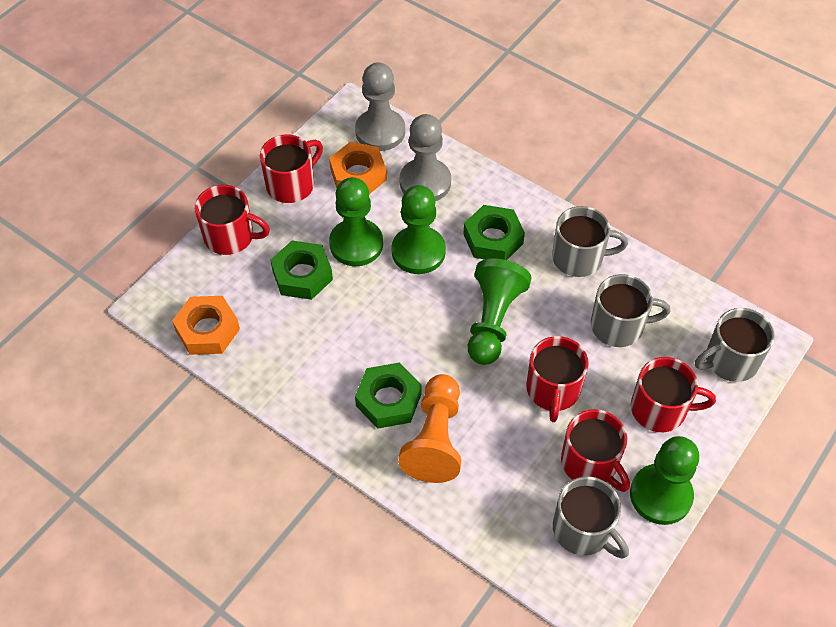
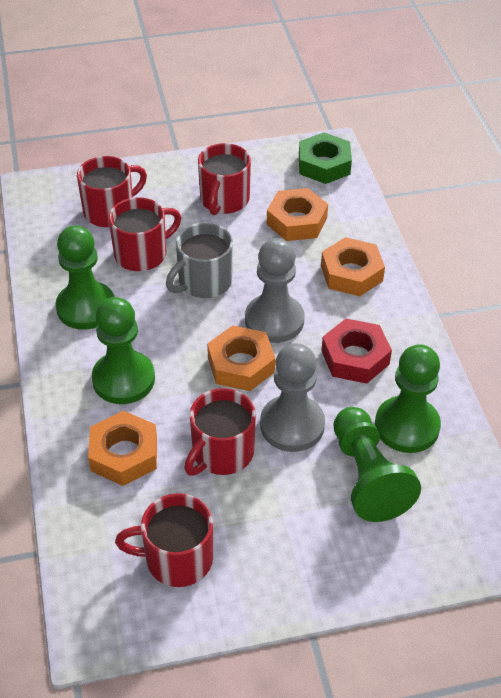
green nut: [270,240,333,300] [355,363,421,429] [463,205,525,260] = 3 -> [299,132,352,184] = 1
grey mug: [552,206,628,277] [553,477,629,559] [591,274,671,347] [695,308,775,382] = 4 -> [166,223,233,298] = 1
orange nut: [172,296,240,355] [329,142,387,194] = 2 -> [88,411,157,486] [207,325,276,391] [267,188,328,241] [321,237,385,296] = 4
orange pawn: [398,374,461,483] = 1 -> none = 0
red nut: none = 0 -> [321,319,392,384] = 1

